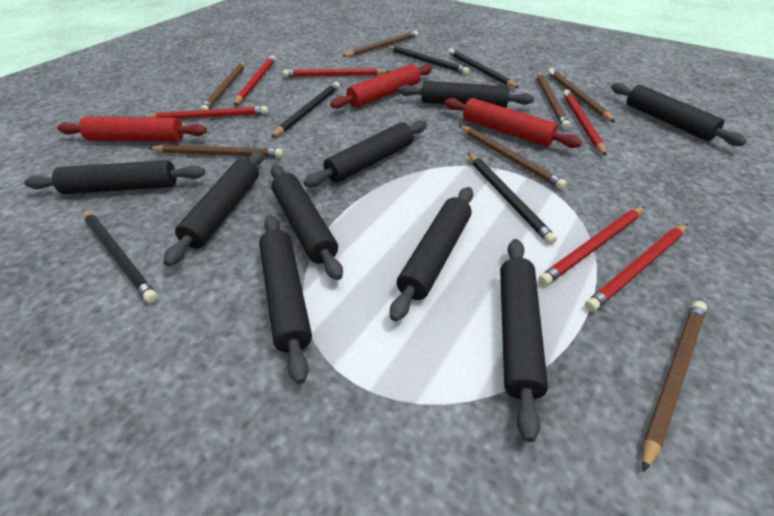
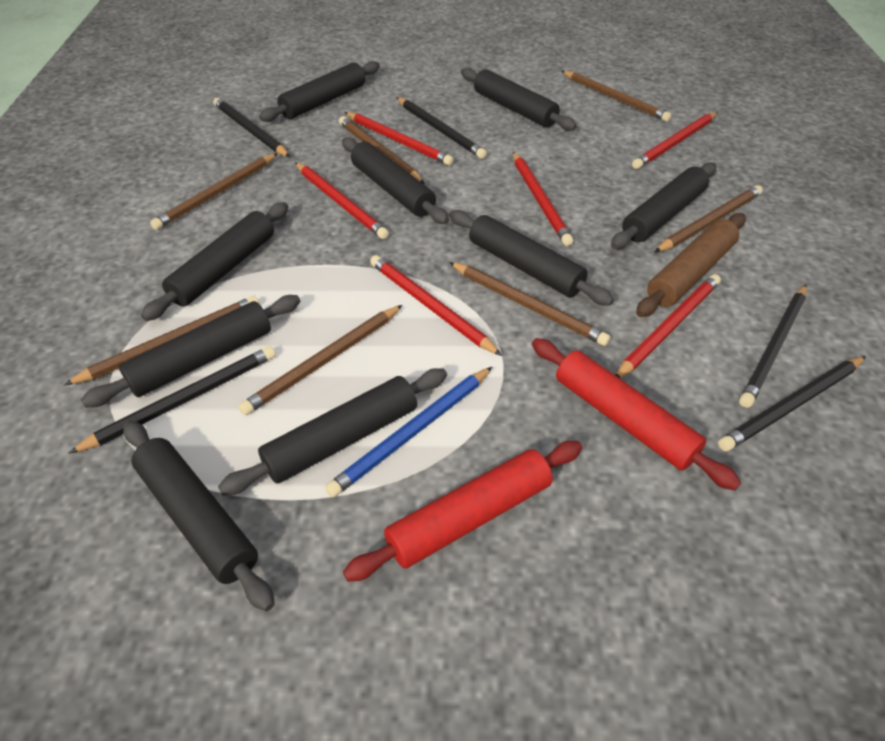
blue pencil: none = 0 -> [325,367,492,497] = 1
brown rolling pin: none = 0 -> [636,213,746,317] = 1
red rolling pin: [57,116,207,142] [330,64,432,109] [444,98,582,148] = 3 -> [343,441,582,581] [532,338,741,490] = 2

